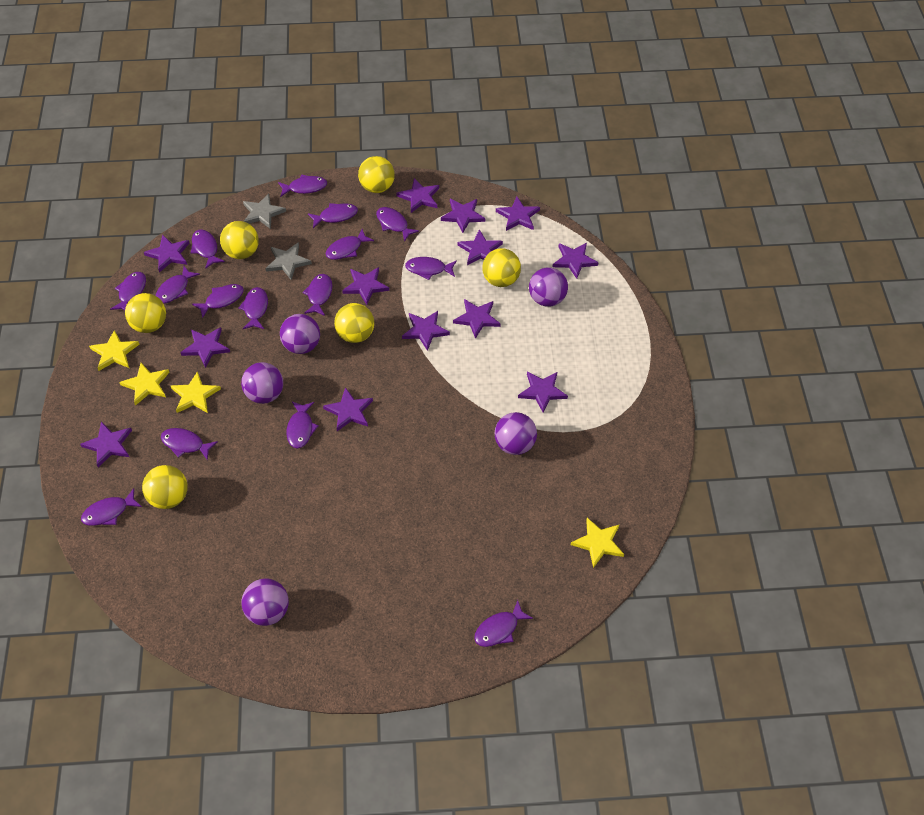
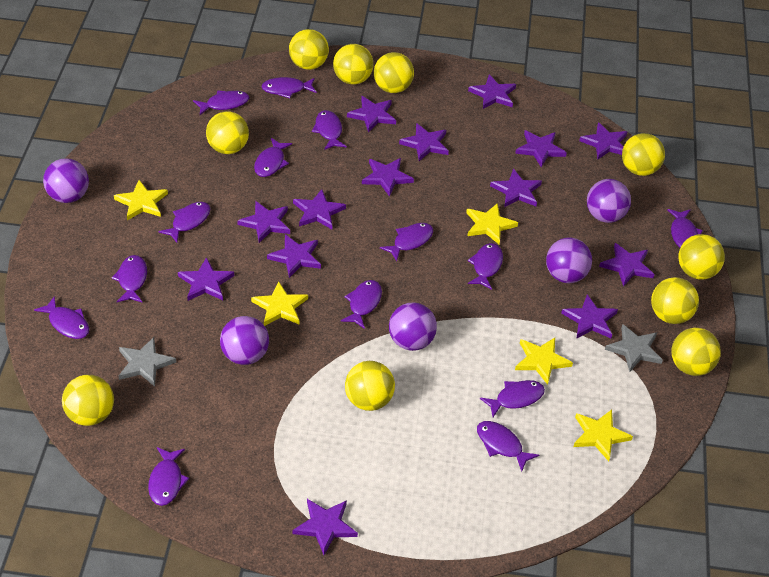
purple fish: [81,488,142,526] [110,272,146,310] [156,266,200,304] [161,428,218,460] [190,229,225,269] [192,284,244,318] [238,287,268,329] [278,174,327,197] [286,402,319,448] [302,274,332,316] [308,203,358,228] [325,229,374,260] [376,207,419,242] [405,257,457,280] [474,600,533,647] = 15 -> [34,296,89,339] [111,255,147,303] [148,447,189,506] [159,202,210,243] [193,91,249,115] [254,138,292,177] [261,77,317,98] [312,110,347,150] [341,280,382,329] [380,223,433,261] [468,243,503,290] [477,421,539,471] [480,380,545,417] [667,209,703,248] = 14
purple star: [80,422,132,467] [144,235,190,272] [180,327,230,368] [323,387,373,431] [342,267,389,305] [396,178,439,213] [402,311,450,351] [441,199,485,233] [453,299,501,339] [457,229,503,265] [496,197,540,231] [518,371,568,413] [552,243,599,279] = 13 -> [178,257,234,301] [237,201,290,243] [267,234,321,278] [292,499,358,555] [293,189,346,229] [347,96,396,132] [362,158,414,197] [399,123,449,161] [468,75,516,109] [490,169,542,207] [515,130,567,167] [561,294,618,339] [579,122,627,159] [599,243,654,287] = 14
yellow ball: [125,293,166,333] [142,465,188,509] [220,221,259,259] [334,303,374,343] [358,156,395,193] [482,248,521,287] = 6 -> [62,375,114,426] [206,111,249,154] [289,29,329,70] [333,44,373,84] [345,361,395,411] [374,52,414,93] [622,133,665,176] [651,277,699,324] [671,328,721,376] [678,234,725,279] = 10
yellow star: [89,330,139,371] [119,363,170,406] [171,371,221,413] [571,518,624,568] = 4 -> [114,180,168,220] [251,281,308,326] [466,203,518,244] [515,338,573,385] [573,410,633,461] = 5

